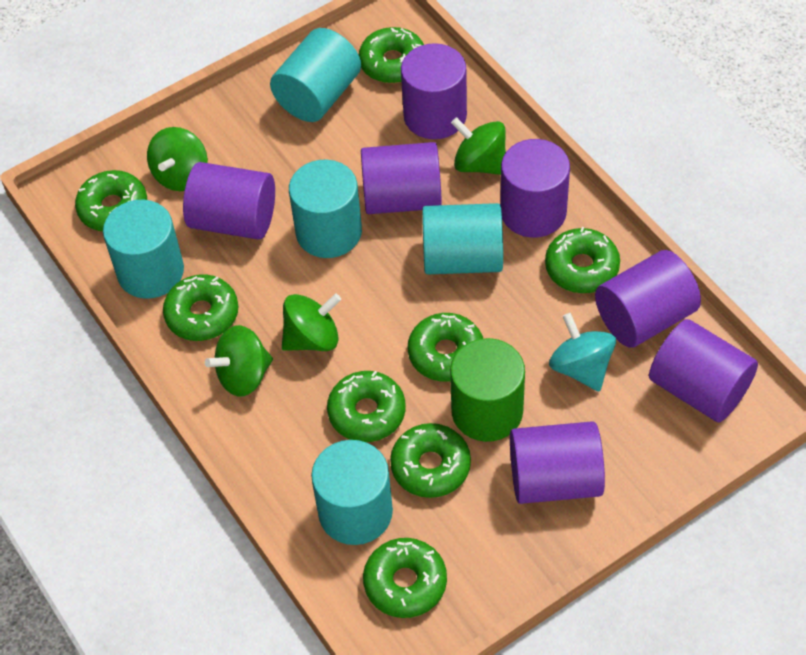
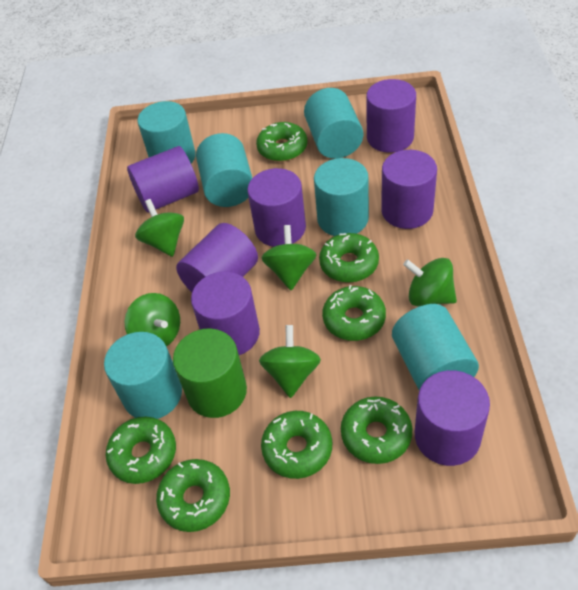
green donut: [75,170,147,231] [163,275,238,341] [327,371,406,442] [359,27,424,83] [363,538,447,618] [390,423,471,498] [408,313,483,382] [545,227,620,293] = 8 -> [105,417,176,484] [156,459,230,532] [256,122,307,162] [261,411,332,479] [319,233,379,283] [322,285,386,341] [341,397,413,464] = 7
green spinning top: [147,127,208,191] [205,325,273,397] [282,293,341,351] [451,117,506,175] = 4 -> [125,293,180,346] [135,199,184,257] [259,325,321,398] [262,225,317,290] [403,258,457,307] = 5
turquoise cylinder: [103,200,184,299] [270,28,361,122] [289,160,362,258] [311,440,393,545] [422,203,503,274] = 5 -> [104,332,182,419] [137,101,196,164] [196,133,252,207] [304,88,363,159] [314,158,369,236] [392,304,479,390] = 6
turquoise spinning top: [549,313,616,392] = 1 -> none = 0

